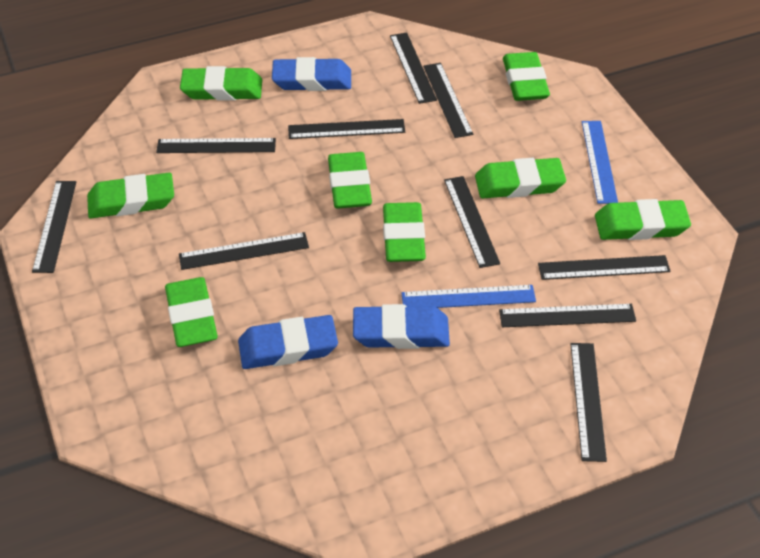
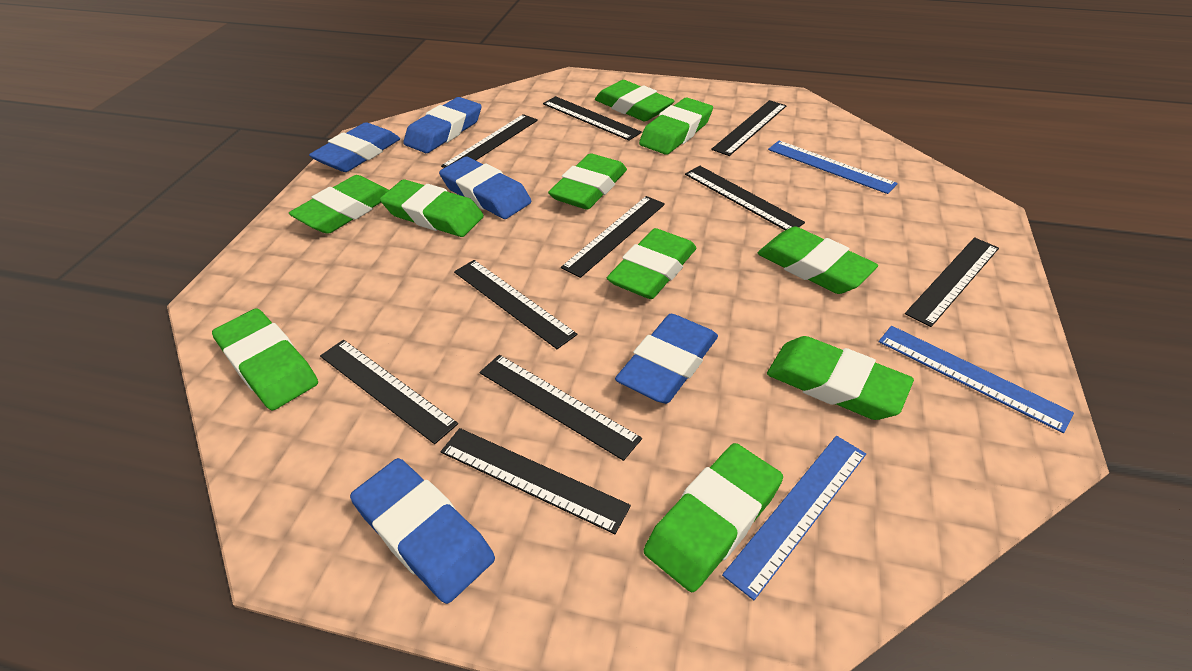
blue eraser: [238,315,338,369] [272,57,351,91] [353,304,450,349] = 3 -> [309,122,400,172] [350,458,495,604] [403,97,482,153] [439,157,531,219] [615,314,718,404] = 5
blue ruler: [402,285,536,308] [582,121,618,204] = 2 -> [722,436,866,600] [768,141,898,194] [879,326,1074,433] = 3
green eraser: [87,173,174,218] [165,277,218,347] [180,66,262,101] [328,152,372,209] [383,202,426,262] [475,158,566,198] [503,52,550,101] [595,199,691,240] = 8 -> [212,308,318,410] [289,175,389,234] [380,179,484,237] [548,153,627,210] [595,80,675,121] [607,228,696,299] [639,98,713,155] [644,443,783,592] [758,227,878,294] [767,336,914,420] = 10

